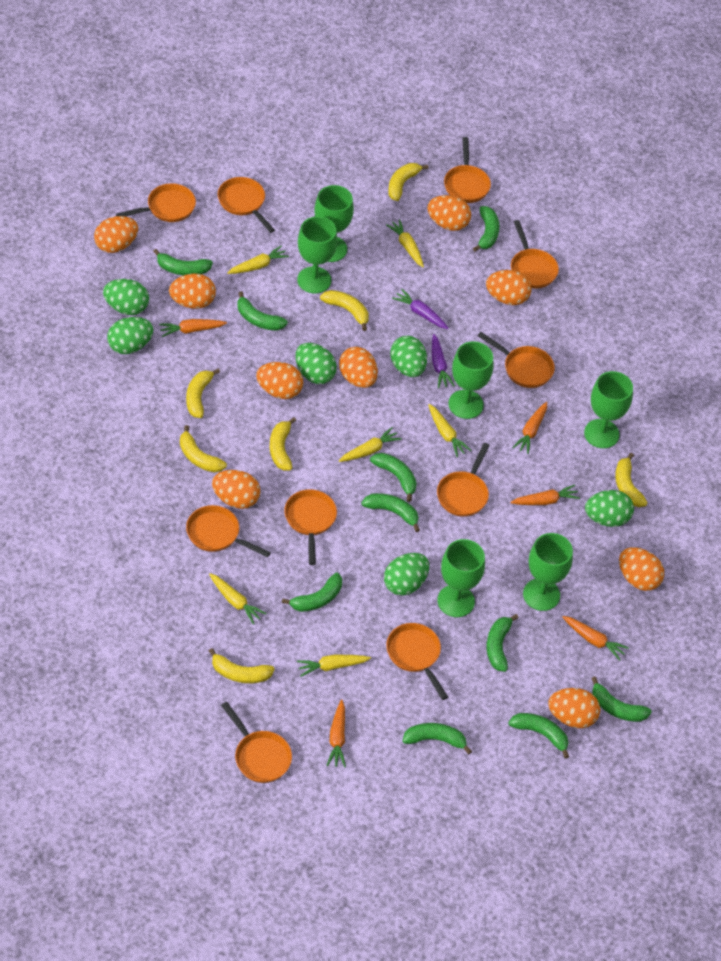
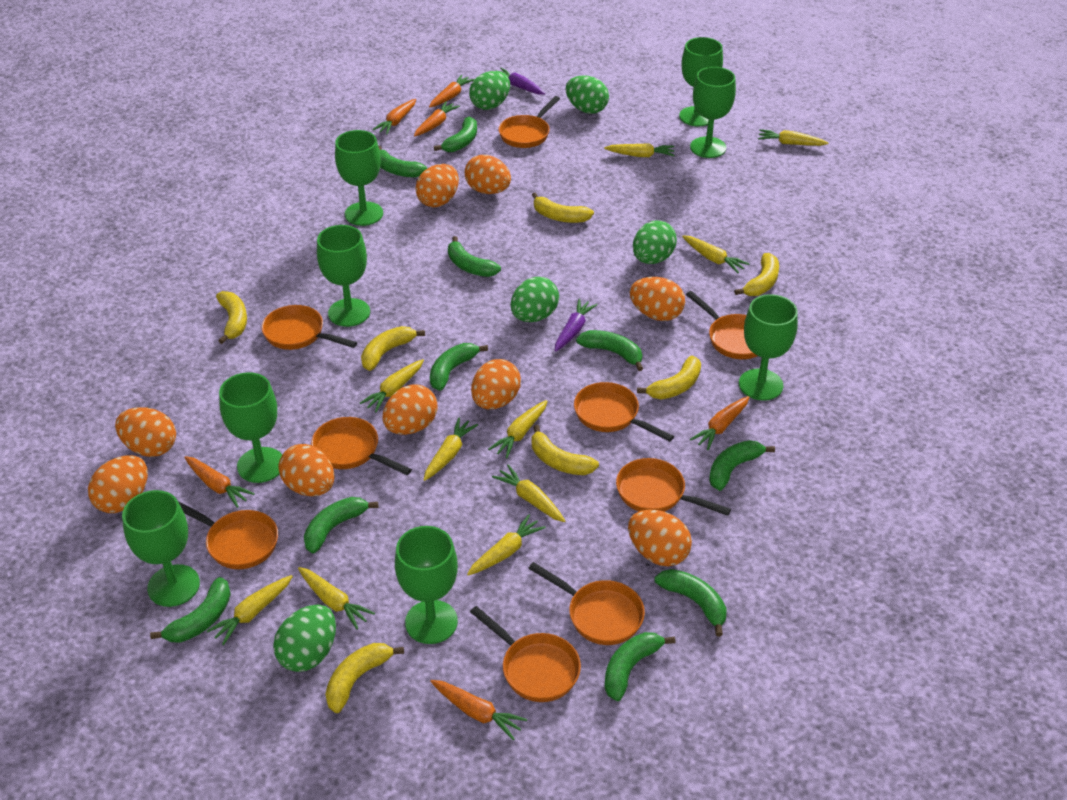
green egg: [103,279,149,315] [107,317,154,354] [295,343,337,384] [384,553,429,596] [390,336,427,377] [585,490,634,527] = 6 -> [273,605,336,672] [469,71,510,110] [511,277,559,322] [566,76,609,114] [633,220,677,264] = 5
green goblet: [297,216,337,294] [314,185,354,262] [437,539,485,617] [448,341,494,419] [523,533,573,611] [584,371,633,448] = 6 -> [122,490,200,607] [219,372,282,483] [317,225,370,327] [335,130,383,226] [395,526,458,644] [679,37,723,127] [690,67,736,158] [739,294,798,401] = 8
orange carrot: [159,319,227,337] [326,700,346,768] [510,484,580,505] [512,402,547,454] [562,616,629,660] = 5 -> [184,456,255,508] [373,99,416,134] [414,101,460,136] [429,75,475,107] [430,680,527,740] [690,396,749,450] = 6
orange pan: [116,183,196,222] [186,505,271,558] [218,177,275,233] [221,702,292,783] [284,489,337,565] [386,623,448,700] [437,443,490,517] [444,137,491,203] [478,332,555,388] [511,220,559,288] = 10 -> [178,501,278,569] [262,305,357,350] [311,417,412,475] [470,606,581,702] [498,96,560,148] [528,562,645,645] [574,382,674,442] [616,458,731,516] [686,291,757,359] = 9
yellow carrot: [209,573,266,625] [227,245,289,274] [297,655,371,677] [339,427,402,462] [386,219,424,267] [428,404,471,457] = 6 -> [207,575,293,645] [298,567,375,629] [360,359,424,412] [423,418,478,481] [467,515,546,576] [488,400,548,458] [492,465,565,522] [604,143,675,157] [682,235,749,273] [758,129,829,146] = 10

